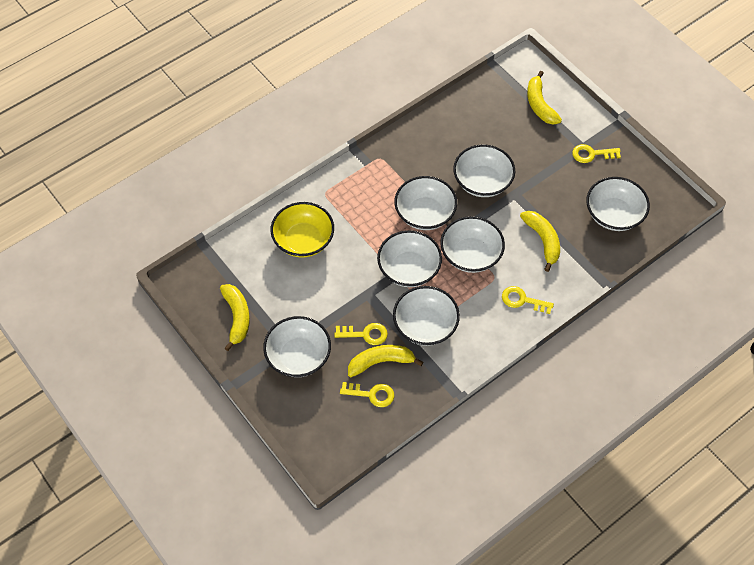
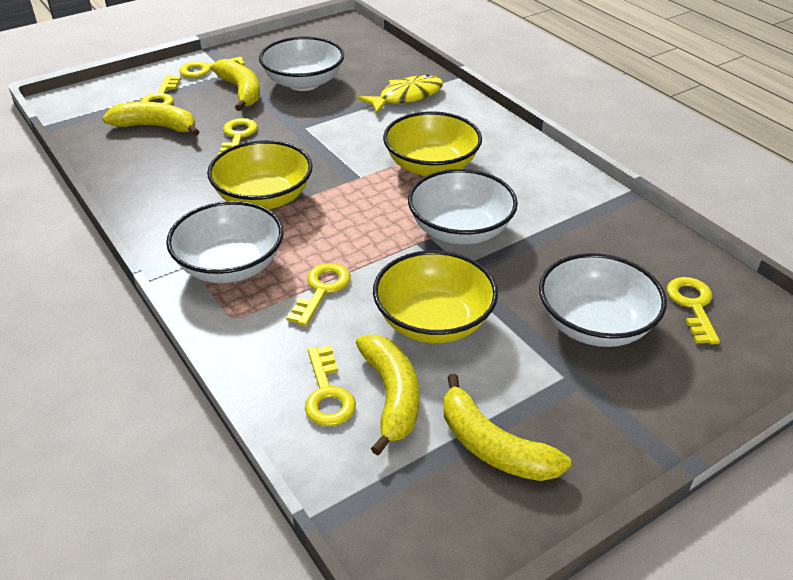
white bowl: [263,316,331,377] [377,230,442,287] [393,286,460,346] [394,176,457,230] [440,216,505,273] [453,144,515,197] [586,177,650,231] = 7 -> [166,201,283,283] [259,37,344,91] [408,169,518,244] [539,253,667,347] = 4
yellow bowl: [271,202,334,258] = 1 -> [207,140,313,210] [373,250,498,343] [383,111,482,176] = 3
yellow fish: none = 0 -> [357,74,443,114] = 1
yellow key: [334,323,388,345] [340,382,394,407] [502,286,554,314] [572,144,621,163] = 4 -> [140,75,181,105] [179,57,245,78] [218,118,258,154] [286,263,350,326] [305,346,356,426] [667,277,720,344] = 6

